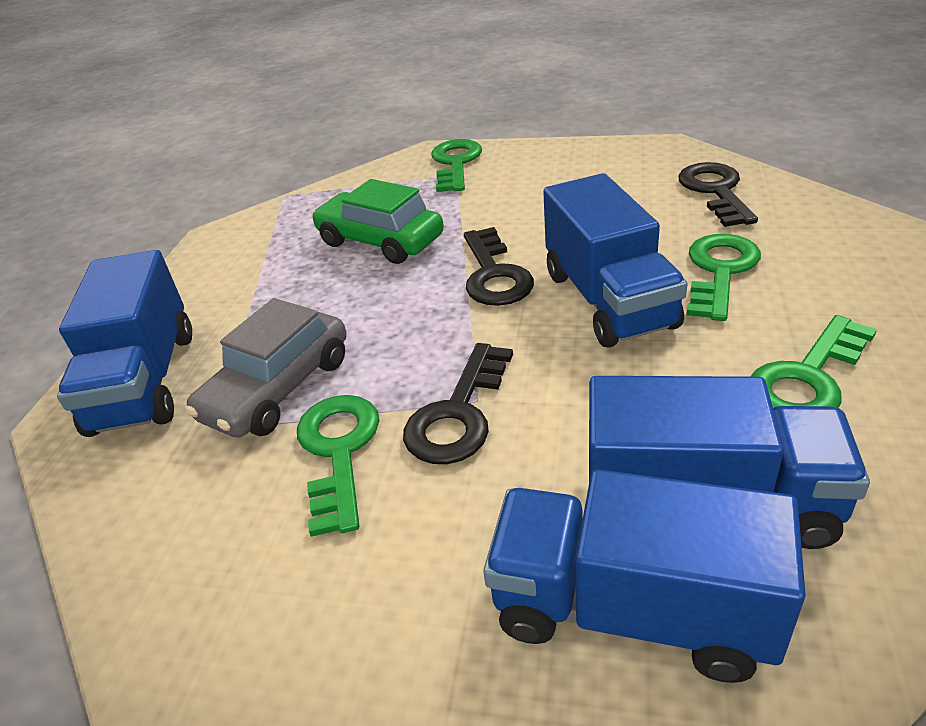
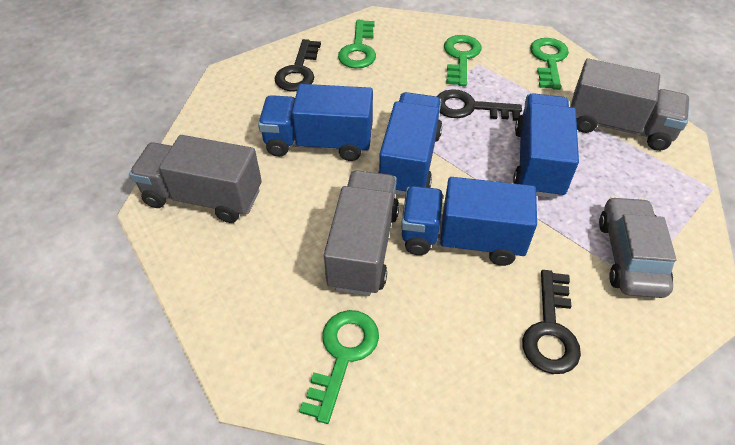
green car: [311,179,444,264] = 1 -> none = 0
grey truck: none = 0 -> [129,135,262,223] [324,170,399,296] [570,59,689,151] = 3

